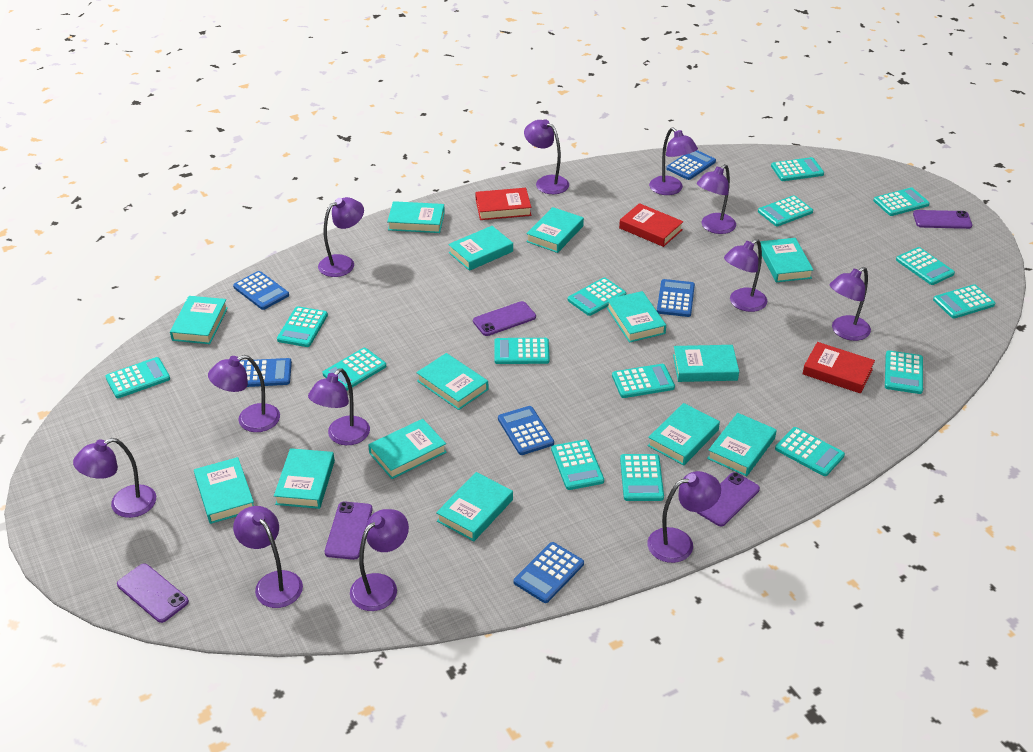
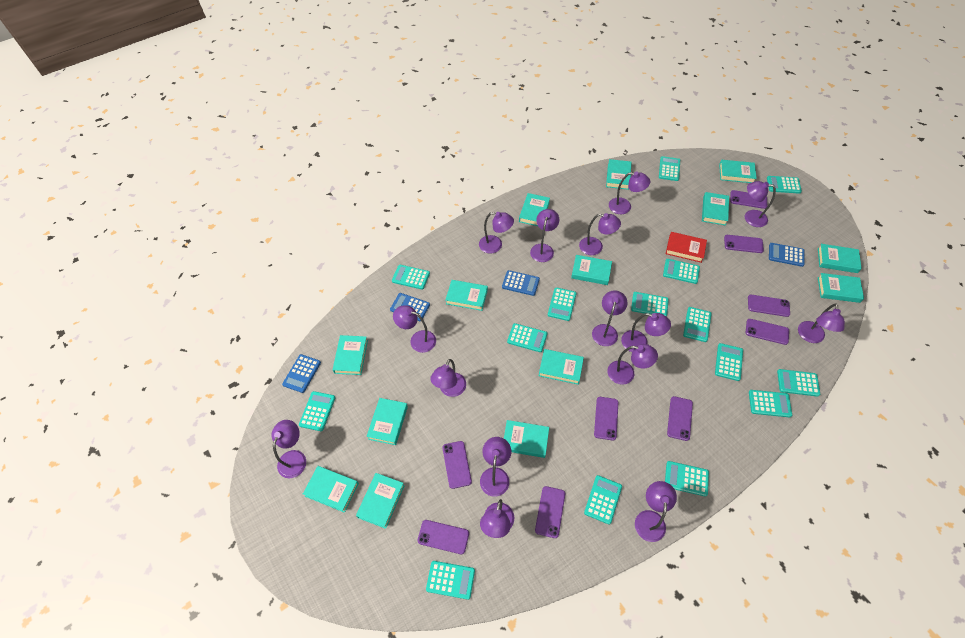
blue calculator: [233,271,289,310] [239,358,292,387] [498,406,554,455] [514,542,584,603] [657,279,695,317] [666,150,716,180] = 6 -> [282,354,321,393] [390,293,430,321] [502,270,540,296] [769,243,805,267] = 4
purple lamp: [73,438,156,518] [208,355,280,432] [233,506,303,608] [308,368,370,445] [318,197,364,277] [350,509,409,611] [524,119,569,194] [647,471,721,563] [649,127,698,195] [697,164,736,234] [724,239,767,312] [830,267,871,341] = 12 -> [271,420,306,478] [393,305,436,353] [430,359,466,397] [479,212,514,254] [480,437,511,497] [480,499,514,538] [530,209,559,262] [579,213,621,255] [592,290,628,346] [607,344,658,385] [609,172,650,214] [621,313,671,352] [635,481,677,542] [744,181,776,227] [798,304,845,343] = 15
purple phone: [117,564,189,623] [325,502,372,560] [473,301,536,336] [697,472,760,526] [913,210,972,229] = 5 -> [417,520,469,554] [442,441,472,489] [535,486,565,538] [594,397,619,441] [667,396,693,441] [724,235,764,253] [730,190,767,209] [746,319,789,345] [748,295,790,317] = 9
red book: [475,188,531,220] [619,203,683,247] [803,342,875,393] = 3 -> [666,232,707,263] = 1

